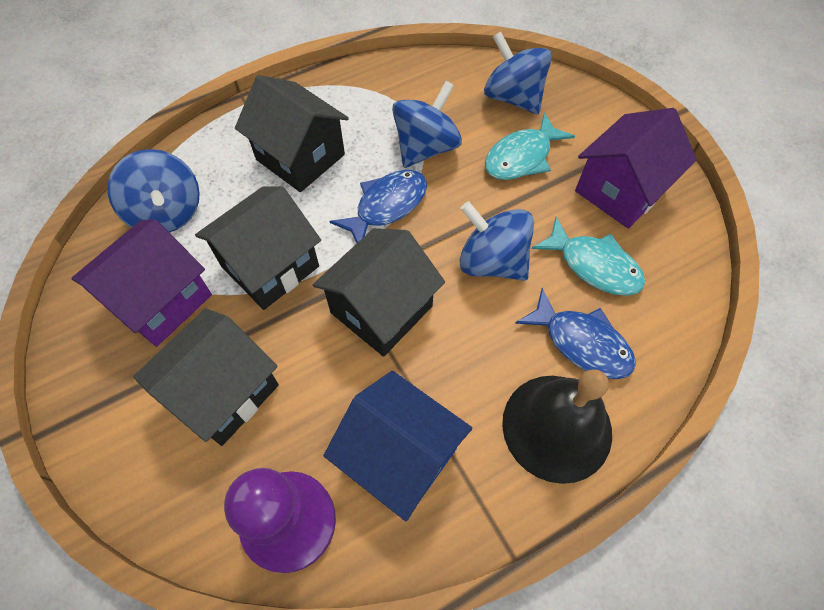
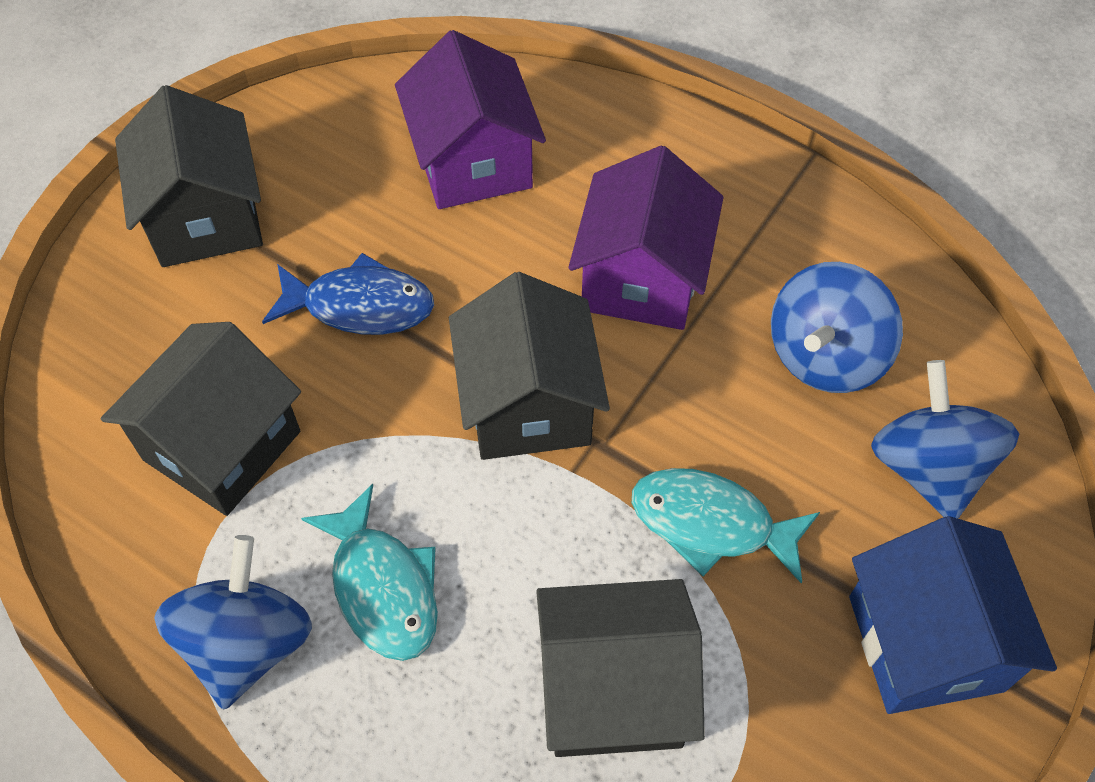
black bell: [502,370,612,484] = 1 -> none = 0
blue fish: [329,170,427,243] [515,288,636,379] = 2 -> [262,253,434,335] = 1
blue spinning top: [107,149,200,233] [392,81,462,168] [460,201,534,281] [484,31,552,114] = 4 -> [154,535,312,709] [771,262,903,393] [871,360,1019,519] = 3
purple pawn: [224,468,336,573] = 1 -> none = 0

